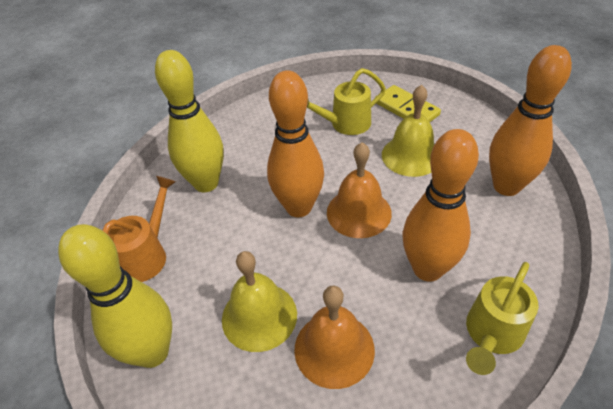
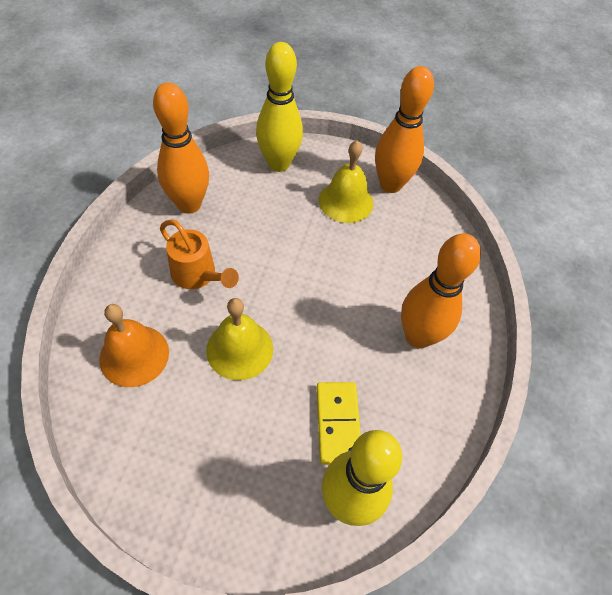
orange bell: [294,286,375,389] [327,142,392,238] = 2 -> [99,304,169,387] = 1
yellow watering can: [307,68,386,135] [466,262,539,375] = 2 -> none = 0

